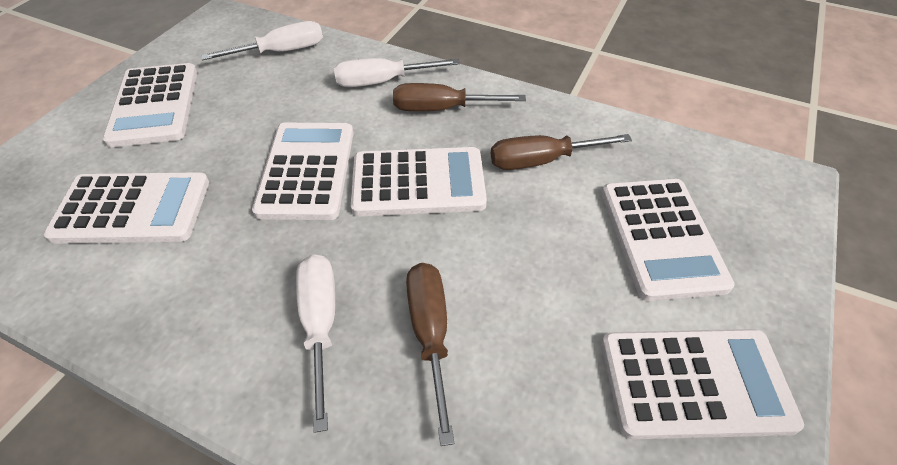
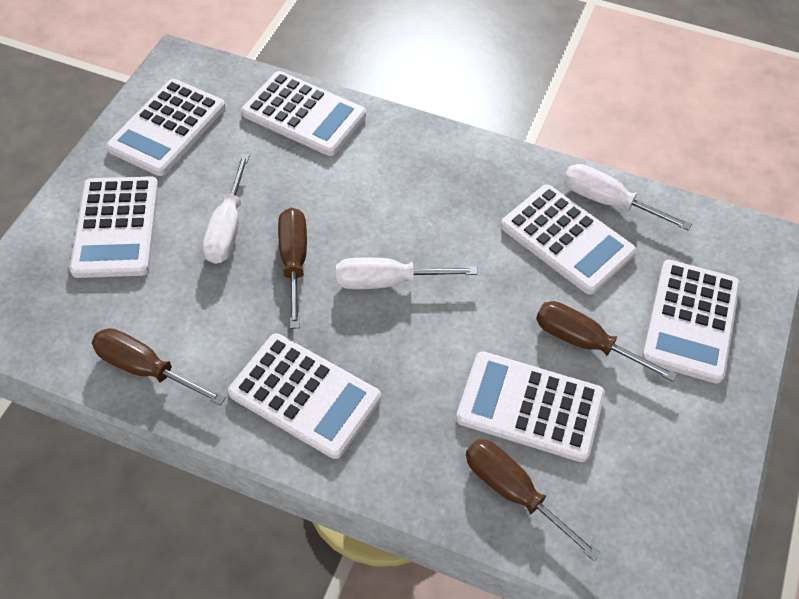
brown screwdriver: [393,83,526,111] [406,263,454,446] [491,134,632,170] = 3 -> [92,328,226,406] [278,208,307,329] [466,439,601,561] [536,301,677,382] = 4
white calculator: [44,172,209,244] [103,63,197,147] [252,123,353,220] [351,147,487,216] [601,329,804,439] [602,179,735,301] = 6 -> [69,176,159,278] [106,79,225,176] [228,333,381,459] [242,71,366,156] [456,351,605,462] [501,185,636,295] [642,260,740,384] = 7

